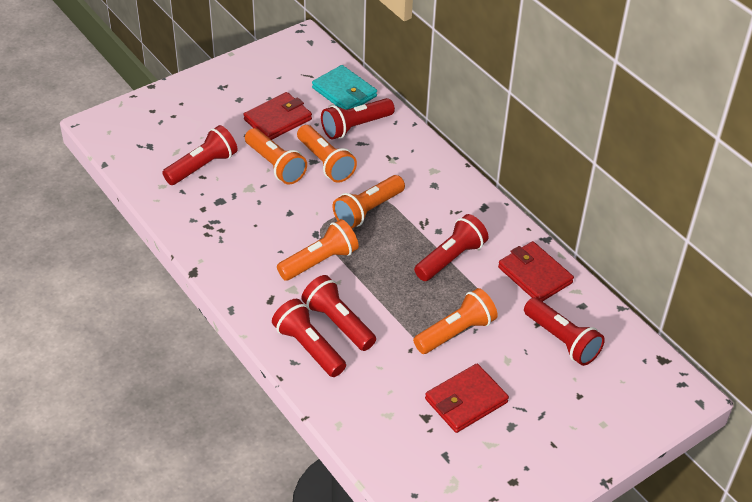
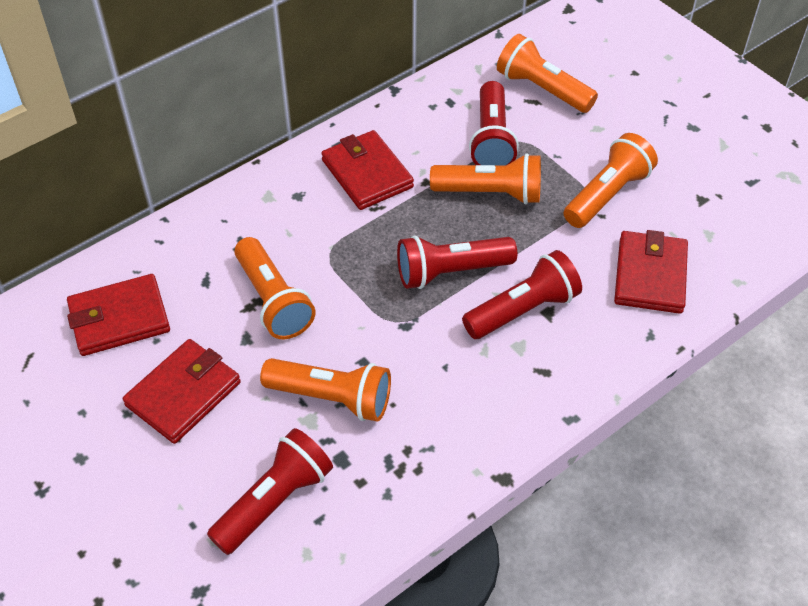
red flashlight: [162,125,238,185] [272,299,346,377] [301,275,376,351] [321,98,395,139] [414,214,488,281] [524,298,605,366] = 6 -> [207,428,333,555] [397,235,517,289] [462,250,582,339] [469,81,519,165] = 4
red wallet: [244,92,312,140] [425,364,509,433] [498,241,574,302] = 3 -> [67,274,170,356] [123,339,241,444] [321,130,414,210] [614,230,688,314] = 4
turquoise wallet: [312,65,377,110] = 1 -> none = 0

